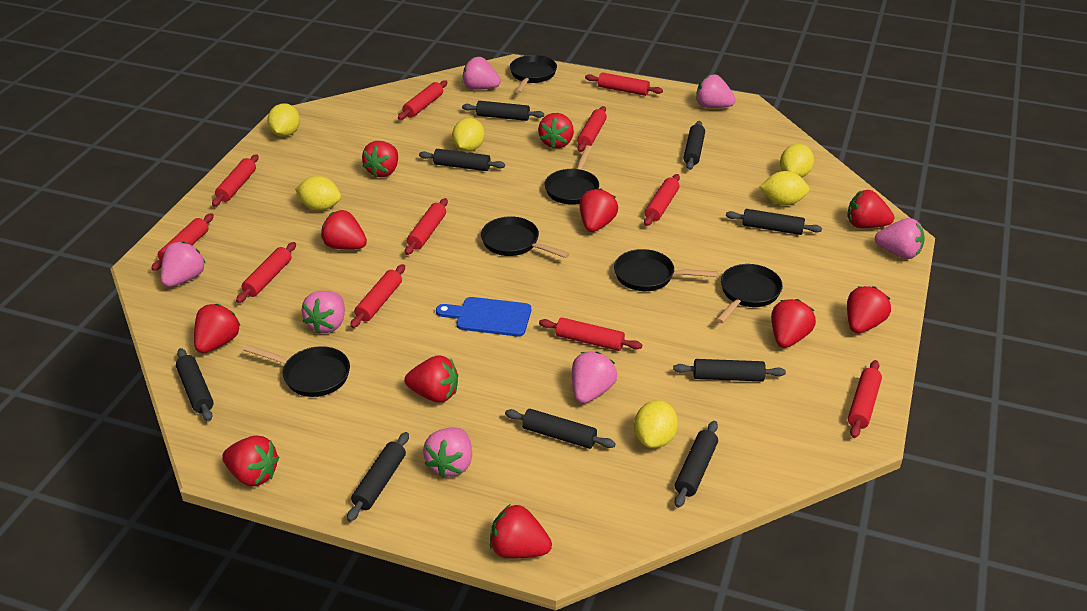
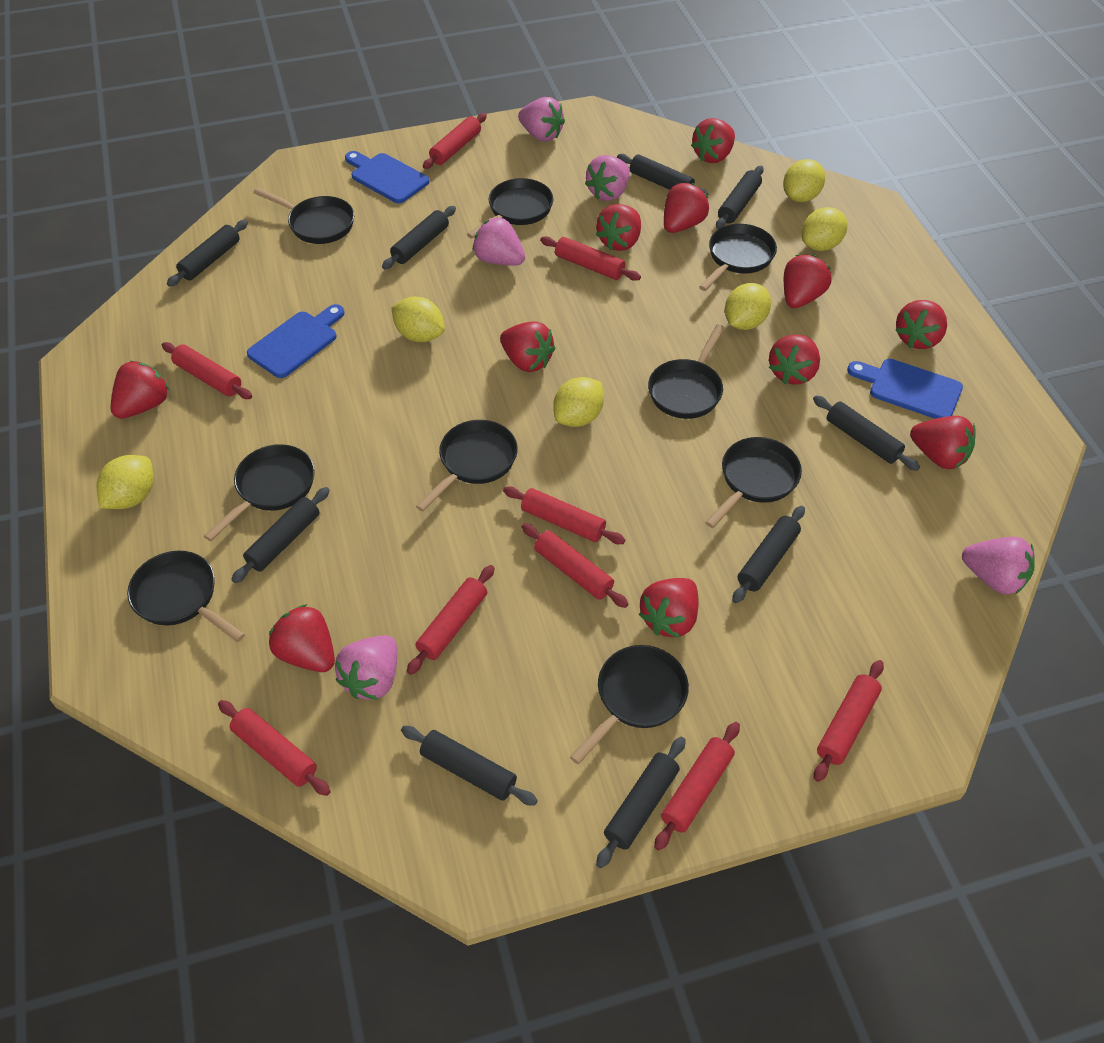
black pan: [244,345,350,397] [481,217,569,258] [510,55,557,93] [545,145,599,205] [614,249,717,291] [716,264,783,323] = 6 -> [127,551,245,642] [204,444,315,541] [253,188,354,244] [416,420,518,511] [467,178,554,239] [570,645,689,764] [648,324,725,419] [699,224,777,291] [705,437,802,528] = 9
blue cutting board: [436,297,531,336] = 1 -> [247,304,345,378] [345,151,430,203] [847,359,963,419] = 3
pink strawberry: [161,241,206,287] [301,291,345,334] [423,428,472,478] [462,57,501,90] [572,352,617,404] [696,75,736,108] [875,218,925,259] = 7 -> [335,635,397,700] [473,217,525,266] [518,97,565,142] [585,155,629,201] [962,537,1035,595] = 5
red rolling pin: [151,213,214,271] [212,154,258,207] [236,242,296,303] [350,264,405,328] [398,80,447,120] [405,198,448,255] [539,318,642,351] [577,106,607,152] [585,72,663,96] [644,174,680,226] [848,360,882,438] = 11 -> [162,342,252,399] [218,700,331,796] [407,565,495,675] [423,113,487,169] [503,486,625,544] [522,523,628,608] [540,236,641,281] [654,722,740,851] [814,660,884,782] = 9

